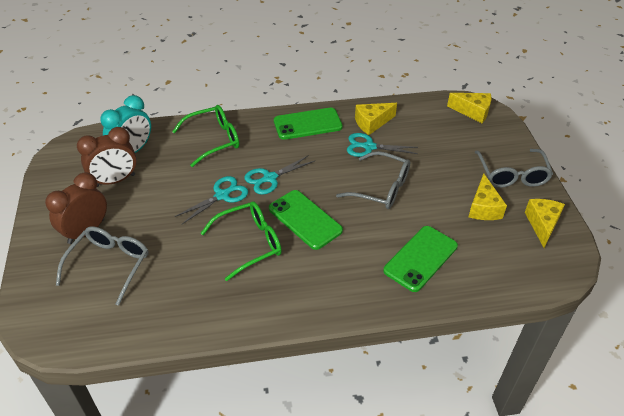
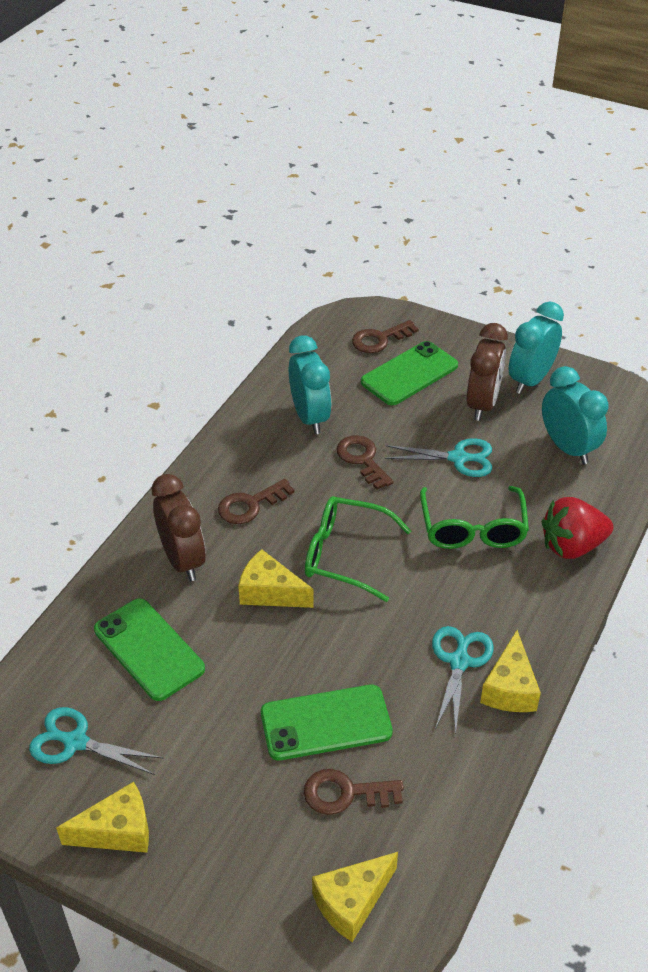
brown key: none = 0 -> [218,479,295,524] [304,769,404,815] [336,435,394,490] [352,320,419,353] = 4
grey glasses: [56,226,148,306] [336,151,410,209] [475,149,553,188] = 3 -> none = 0
red strawberry: none = 0 -> [542,497,613,559] = 1
turquoise clock: [100,95,151,153] = 1 -> [289,335,332,434] [509,301,564,394] [542,366,609,464] = 3

